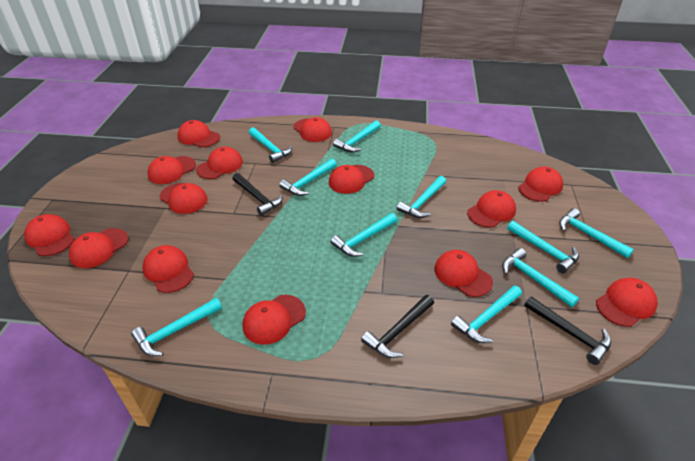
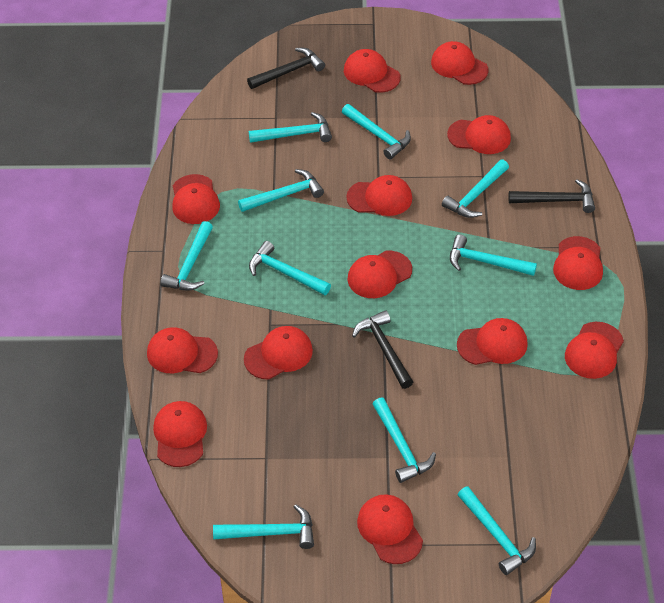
red cap: [24,214,74,256] [69,228,129,268] [143,245,194,293] [147,156,196,184] [160,183,208,214] [177,120,220,147] [196,147,243,179] [243,295,306,345] [293,117,332,142] [329,165,374,194] [434,250,493,297] [467,190,516,228] [518,167,563,202] [596,278,658,327] = 14 -> [147,327,218,373] [153,401,207,467] [172,174,220,224] [244,326,313,379] [344,49,401,93] [346,175,412,216] [348,251,412,298] [357,494,423,564] [431,41,488,85] [447,115,511,154] [457,318,528,365] [553,236,603,290] [565,322,624,379] = 13

